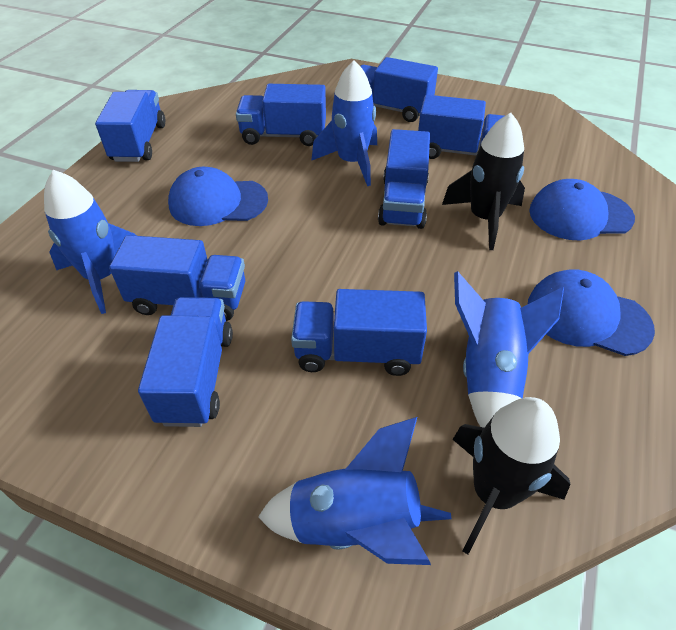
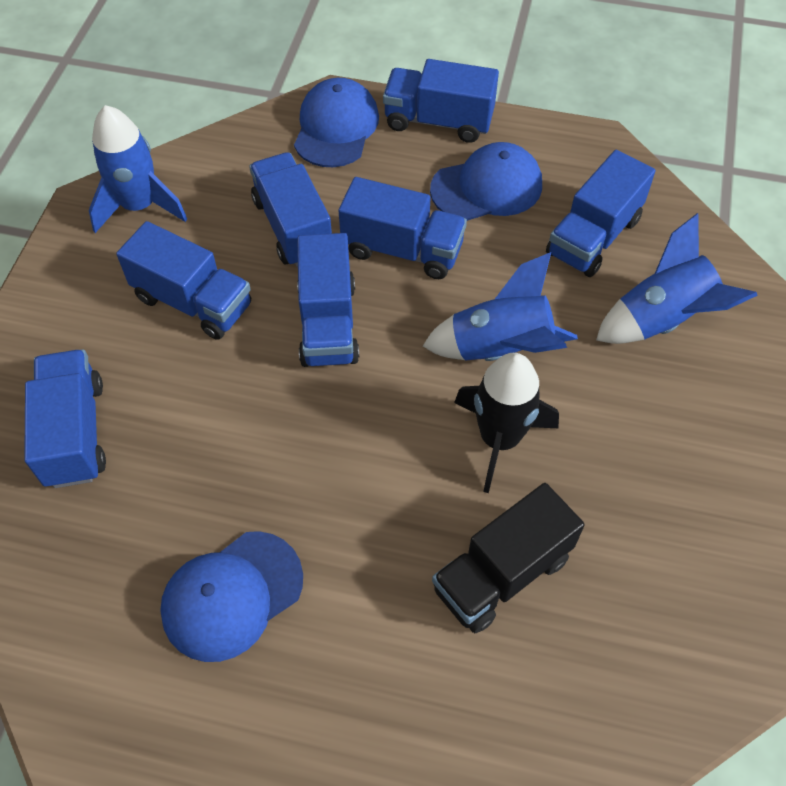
black rocket: [442,113,525,250] [452,397,571,554] = 2 -> [454,353,559,493] = 1
black truck: none = 0 -> [432,483,585,633] = 1
blue rocket: [44,170,137,314] [258,417,451,565] [311,60,377,186] [454,271,564,428] = 4 -> [89,105,187,233] [423,252,578,361] [596,213,758,344] = 3
blue truck: [95,90,165,162] [109,235,245,321] [138,297,233,427] [236,84,326,146] [291,289,427,376] [360,57,438,122] [378,129,430,229] [418,95,504,159] = 8 -> [24,349,106,488] [116,221,251,340] [249,152,332,267] [297,233,359,367] [339,177,467,279] [383,59,499,143] [546,150,655,277] = 7

